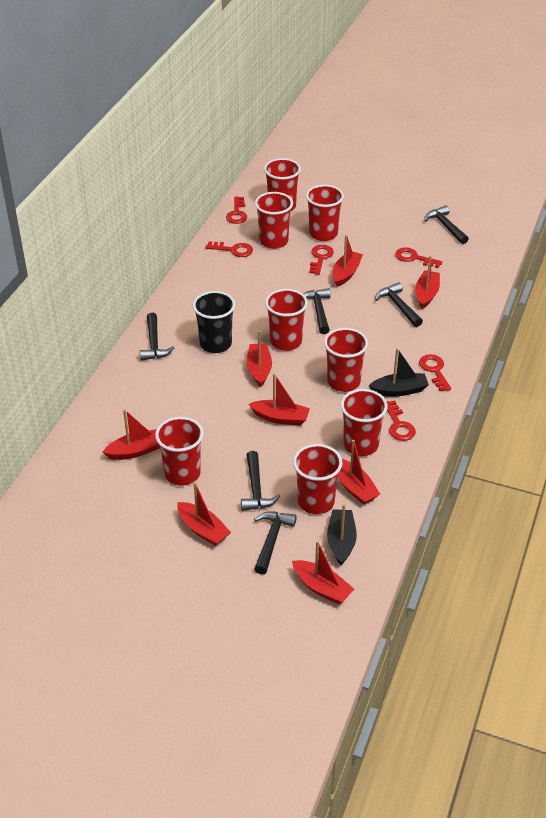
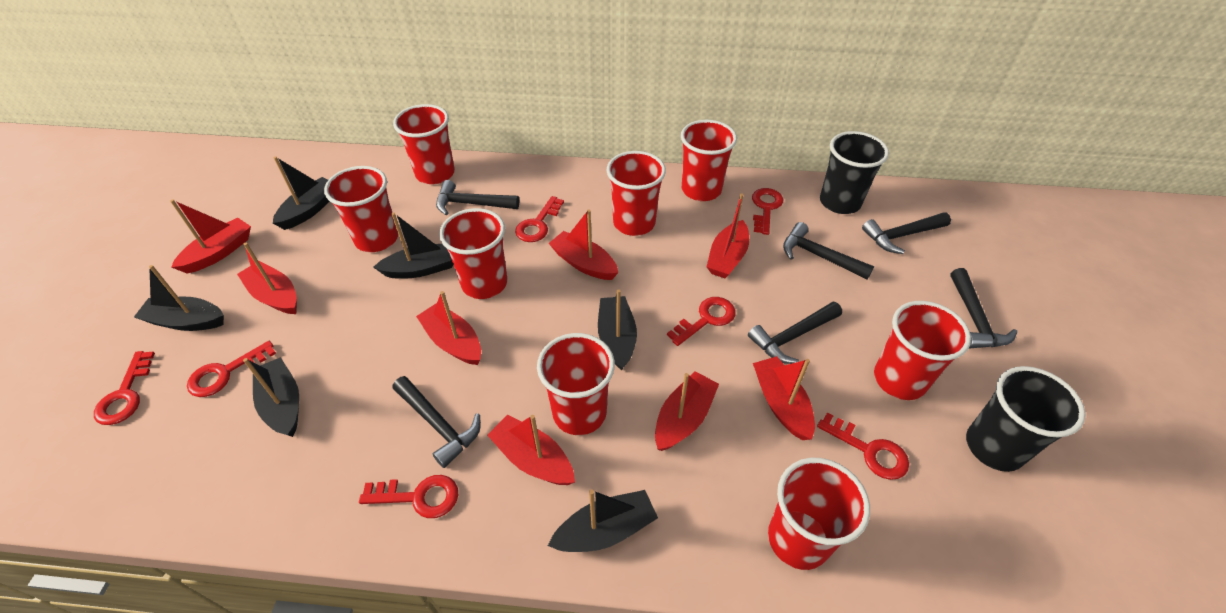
black boat: [327,504,357,565] [369,348,429,397] = 2 -> [134,265,224,331] [243,357,299,437] [273,156,329,230] [373,212,453,279] [548,490,658,552] [598,289,637,371] = 6
black cup: [193,291,235,353] = 1 -> [820,131,889,214] [966,366,1085,472] = 2
red key: [205,241,253,257] [226,196,247,224] [309,245,334,275] [387,400,416,441] [395,247,443,268] [419,354,451,391] = 6 -> [94,351,155,425] [187,341,276,397] [359,475,458,518] [515,196,564,242] [667,297,736,346] [752,188,783,235] [817,413,909,480] = 7

